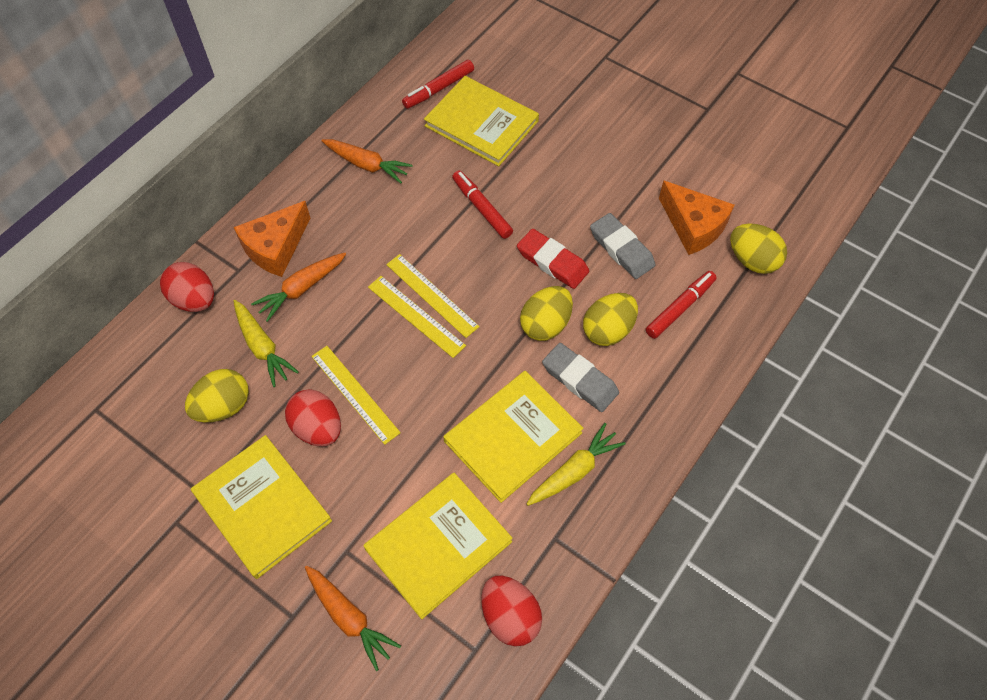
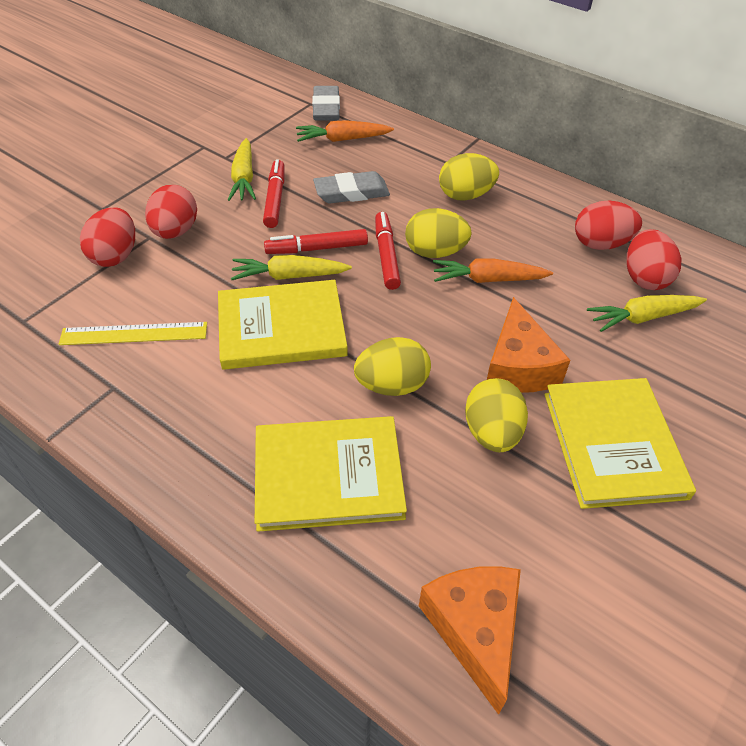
orange carrot: [251,253,346,322] [305,566,401,671] [322,139,413,184] = 3 -> [296,120,394,142] [433,259,553,283] = 2
red egg: [160,262,214,312] [285,389,341,446] [481,576,542,647] = 3 -> [80,207,135,267] [145,185,197,239] [575,201,642,250] [627,229,681,290] = 4
red eraser: [517,229,589,289] = 1 -> none = 0
yellow book: [191,435,332,579] [363,473,513,619] [424,76,539,166] [443,371,583,503] = 4 -> [218,280,348,370] [255,416,407,532] [544,378,696,509] = 3
yellow carrot: [234,300,299,387] [527,423,626,506] = 2 -> [228,138,256,201] [231,255,352,280] [587,295,707,332] = 3
yellow ruler: [311,346,401,445] [368,276,466,358] [386,254,480,338] = 3 -> [59,322,207,345] = 1

